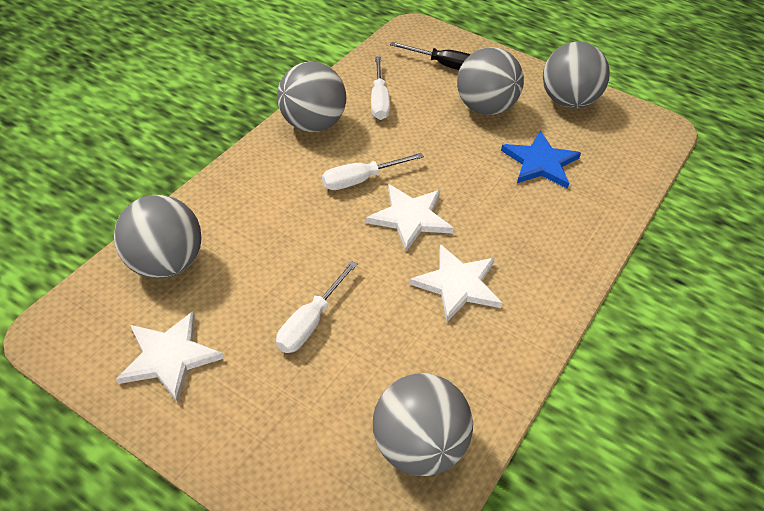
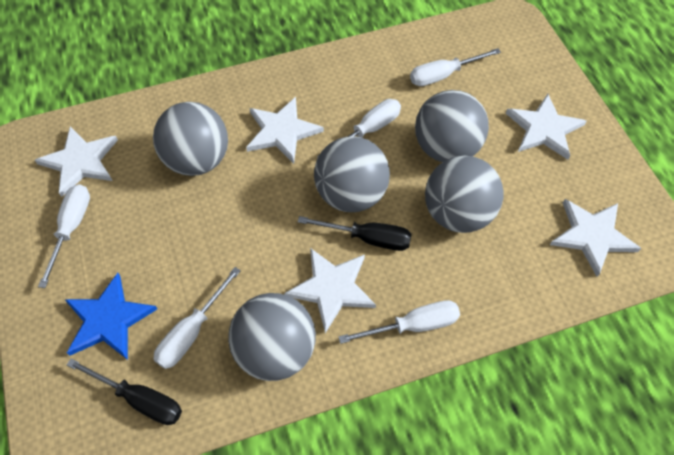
black screwdriver: [390,42,471,70] = 1 -> [67,358,182,425] [298,216,412,251] = 2
white screwdriver: [276,261,358,353] [322,153,424,190] [371,56,390,120] = 3 -> [38,184,90,288] [153,267,241,369] [317,99,401,158] [338,300,460,344] [410,48,501,86] = 5
white star: [116,311,224,403] [366,184,454,251] [409,244,502,322] = 3 -> [35,126,118,197] [246,97,324,164] [285,248,376,333] [506,94,586,160] [550,199,641,277] = 5

